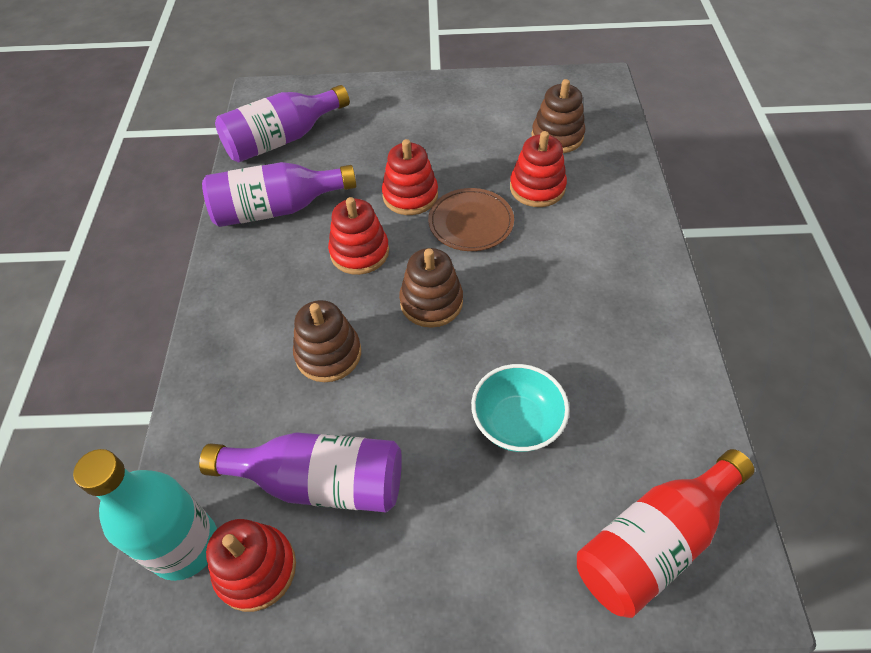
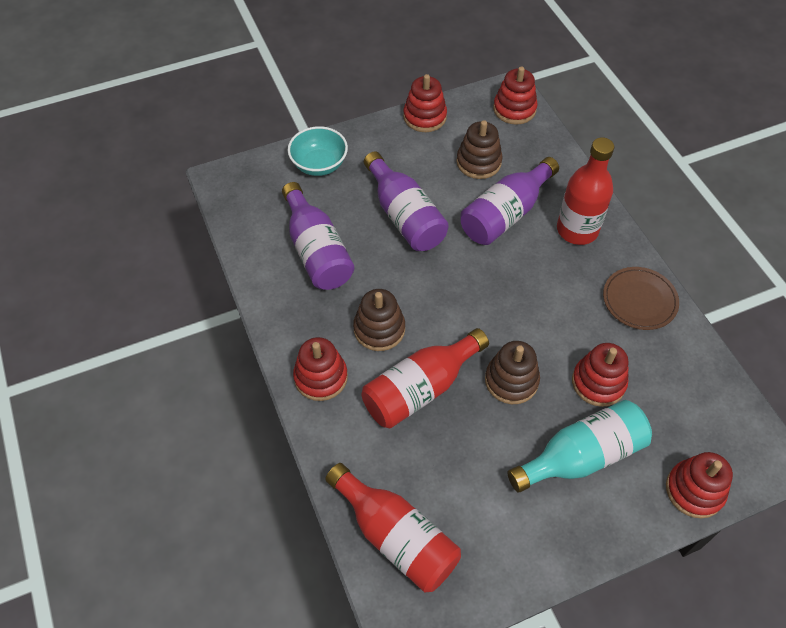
red bottle: [577,449,755,618] = 1 -> [325,463,461,592] [362,328,489,429] [557,137,614,245] = 3
red stacking toy: [206,519,296,612] [328,197,389,275] [382,139,438,215] [510,131,567,207] = 4 -> [293,337,348,401] [403,74,447,132] [493,66,538,125] [572,343,629,407] [666,452,733,519] = 5

